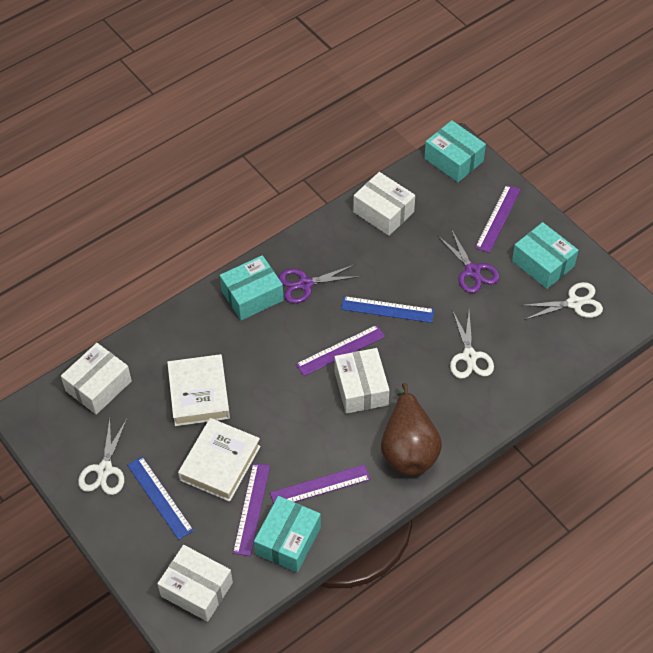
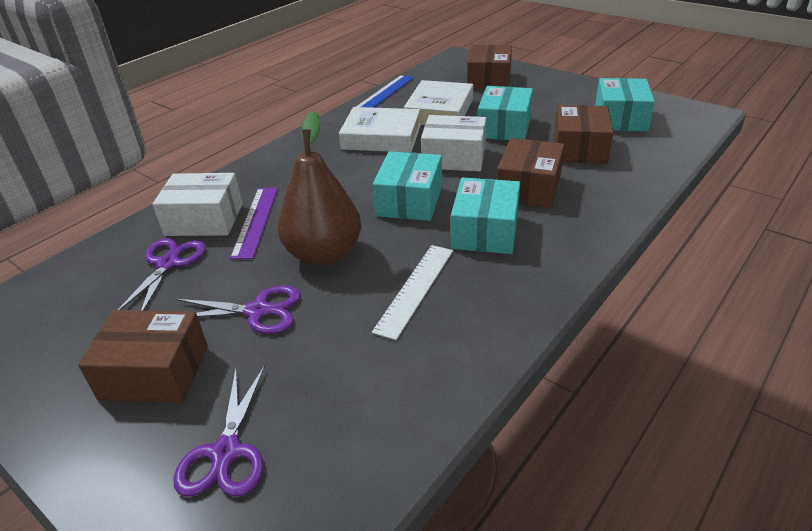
blue ruler: [127,456,194,540] [341,296,434,323] = 2 -> [356,75,414,108] = 1
brown box: none = 0 -> [78,310,208,403] [467,45,512,90] [497,138,564,208] [554,105,613,164] = 4
purple ruler: [233,463,270,556] [270,464,370,504] [296,325,385,376] [475,185,521,253] = 4 -> [230,188,278,259] = 1
purple scissors: [279,265,360,303] [438,229,500,293] = 2 -> [118,238,206,311] [173,365,265,497] [176,286,301,334] = 3
white box: [61,343,132,415] [157,545,233,622] [334,348,389,414] [353,172,415,236] = 4 -> [152,173,243,236] [421,115,486,171] = 2
white ruler: none = 0 -> [372,245,453,340] = 1
white scissors: [78,419,127,495] [450,312,494,379] [520,282,603,320] = 3 -> none = 0

